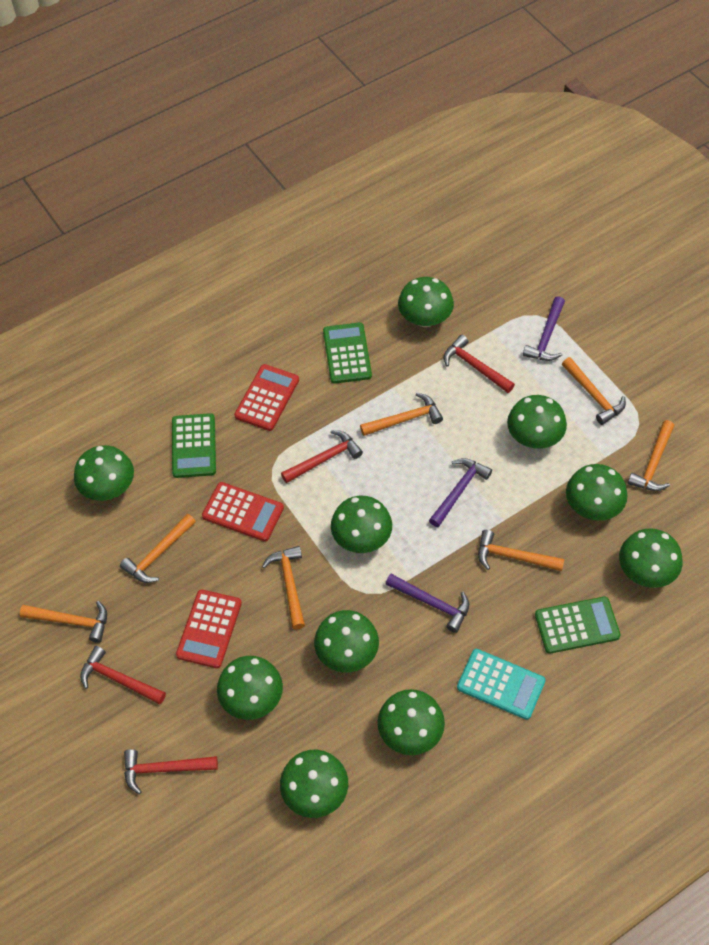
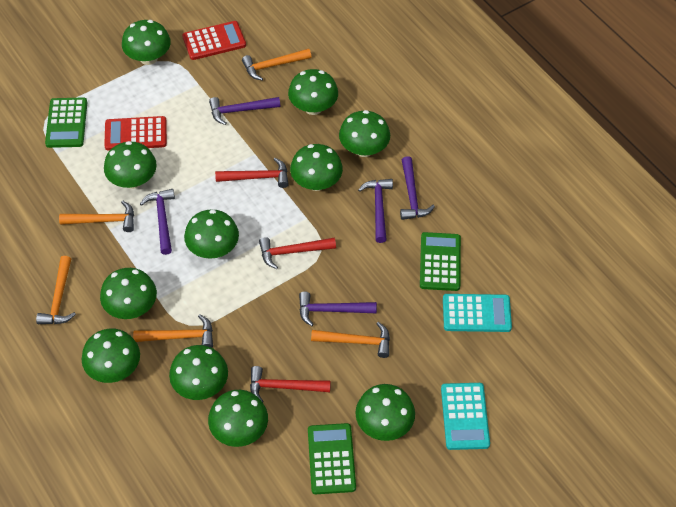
green mushroom: [74,445,134,501] [217,656,283,720] [280,750,348,818] [314,610,379,672] [331,496,392,553] [377,689,445,755] [398,277,454,327] [507,395,567,449] [566,464,627,521] [619,528,683,588] = 10 -> [82,329,140,383] [100,268,157,319] [104,141,157,189] [122,20,171,65] [169,345,228,400] [184,209,239,259] [208,390,268,447] [288,69,338,115] [290,144,343,191] [339,110,390,157] [355,384,415,441] = 11
orange hammer: [20,601,107,643] [120,514,196,583] [262,546,305,629] [360,393,443,436] [478,530,564,571] [562,357,626,425] [627,420,674,491] = 7 -> [36,256,76,324] [59,201,134,232] [133,314,213,348] [242,48,312,81] [311,322,390,358] = 5
purple hammer: [386,574,469,633] [429,458,492,527] [523,296,565,361] = 3 -> [140,189,175,255] [209,97,280,125] [299,292,377,326] [358,179,393,243] [400,156,435,220] = 5
red calculator: [176,590,242,668] [202,482,284,542] [234,364,299,431] = 3 -> [104,116,167,151] [182,21,246,60] = 2
red hammer: [80,646,166,704] [124,749,218,794] [281,430,363,483] [444,335,515,393] = 4 -> [215,158,289,188] [250,366,331,403] [259,237,336,269] = 3
turquoise calculator: [457,649,545,720] = 1 -> [441,383,490,450] [443,294,512,332] = 2

